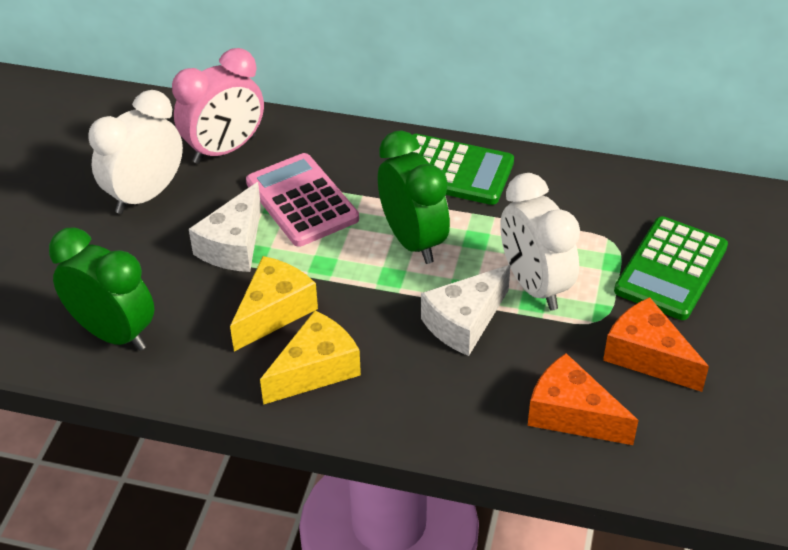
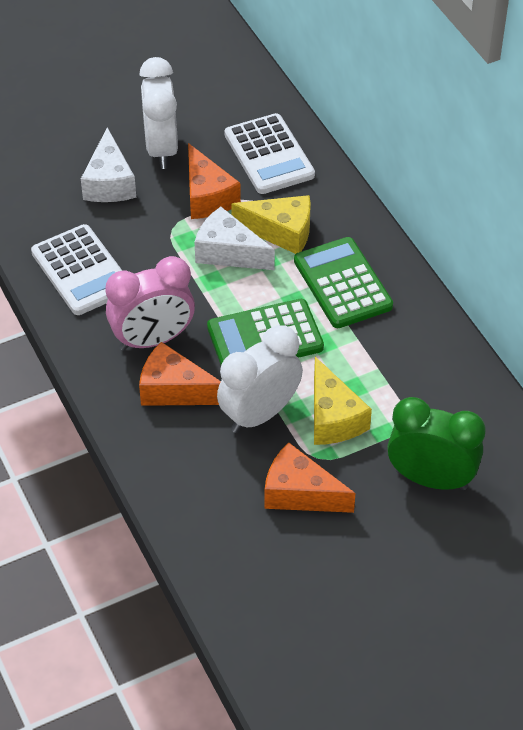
green clock: [49,228,155,351] [378,130,450,264] = 2 -> [387,397,486,490] = 1
orange cheese: [528,353,639,445] [603,297,709,392] = 2 -> [139,342,221,406] [188,143,241,219] [264,443,356,513] = 3
pink calculator: [246,153,359,247] = 1 -> none = 0
white calculator: none = 0 -> [31,224,122,315] [225,113,315,194] = 2

